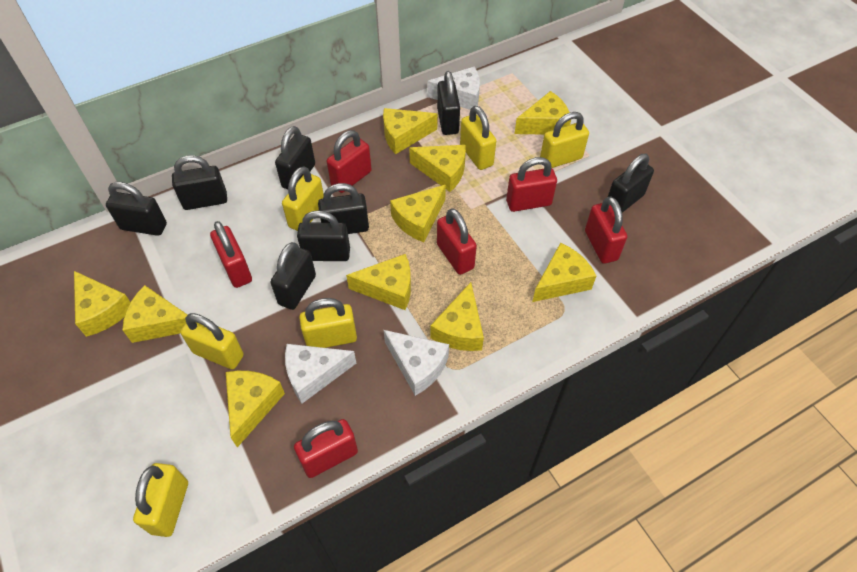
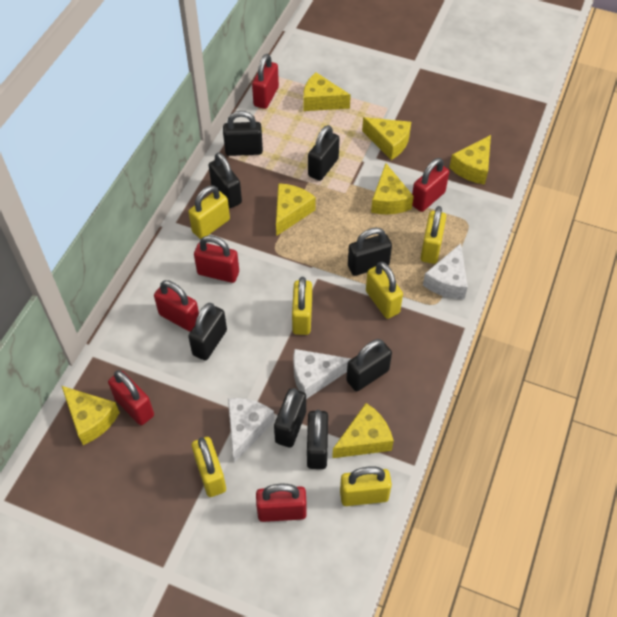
yellow cheese: [74,271,130,337] [122,285,187,343] [226,371,285,447] [346,254,411,310] [383,108,438,154] [390,185,446,242] [409,145,466,192] [430,282,484,351] [514,91,571,134] [532,243,596,302] = 10 -> [62,386,120,445] [276,183,316,236] [303,73,351,111] [332,403,394,458] [362,117,411,160] [371,163,414,214] [449,135,491,185] = 7

